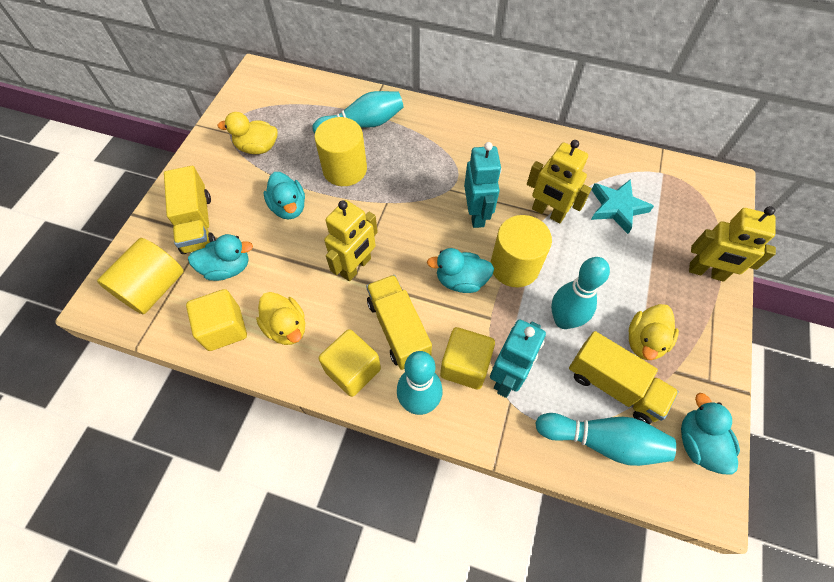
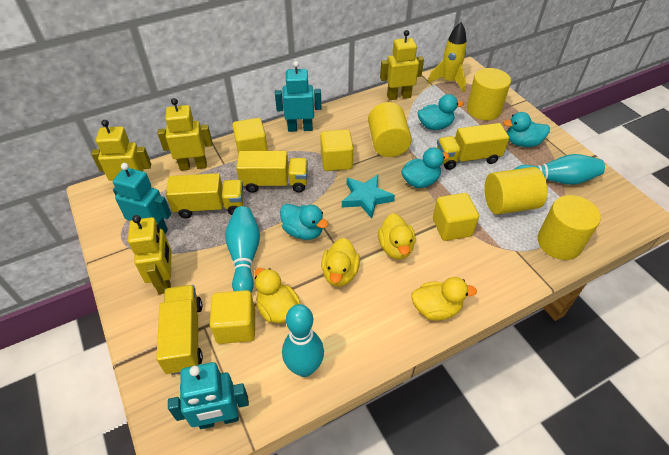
turquoise bowling pin: [313,91,404,133] [397,351,443,415] [536,413,676,466] [551,257,610,329] = 4 -> [225,206,260,292] [282,304,324,377] [513,154,605,185] = 3
turquoise robot: [464,142,501,228] [490,320,546,398] = 2 -> [113,163,171,234] [168,362,249,429] [275,61,321,132] = 3
yellow cube: [186,289,247,351] [318,329,381,397] [440,327,495,389] = 3 -> [210,290,255,344] [232,118,268,154] [320,129,354,171] [433,193,479,241] = 4
yellow cylinder: [97,238,184,315] [314,117,367,186] [491,215,552,287] = 3 -> [368,102,412,157] [467,68,511,120] [484,167,548,215] [537,195,601,260] = 4
yellow duck: [218,112,277,154] [256,292,305,345] [628,304,679,360] = 3 -> [254,268,300,323] [321,238,360,287] [378,213,415,260] [411,277,477,321] = 4
yellow robot: [324,200,378,281] [527,140,592,223] [689,206,776,282] = 3 -> [91,120,151,181] [128,215,172,294] [158,98,212,171] [380,30,424,100] = 4
yellow rocket: none = 0 -> [428,22,467,93] = 1
yellow truck: [164,166,216,254] [366,275,432,370] [569,331,679,425] = 3 -> [156,285,203,375] [166,173,244,218] [236,151,308,193] [437,123,509,170] = 4

